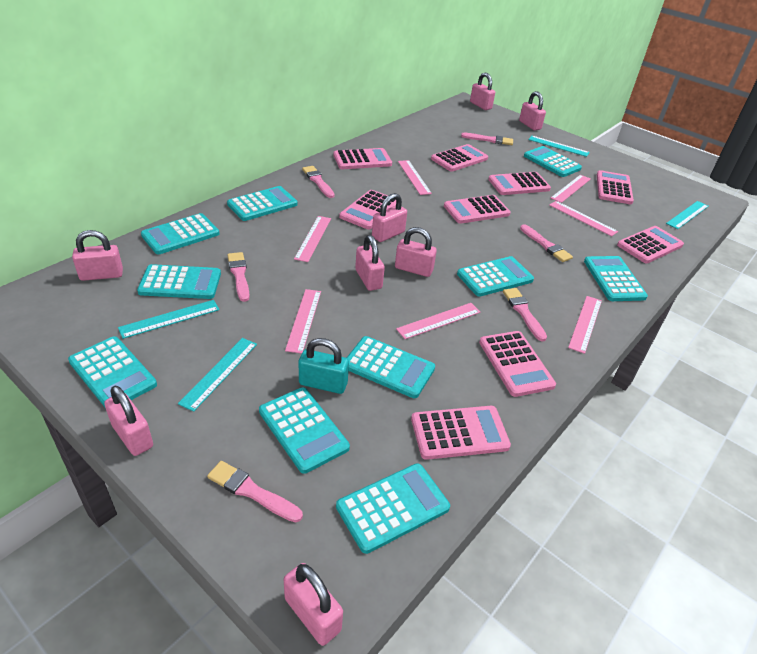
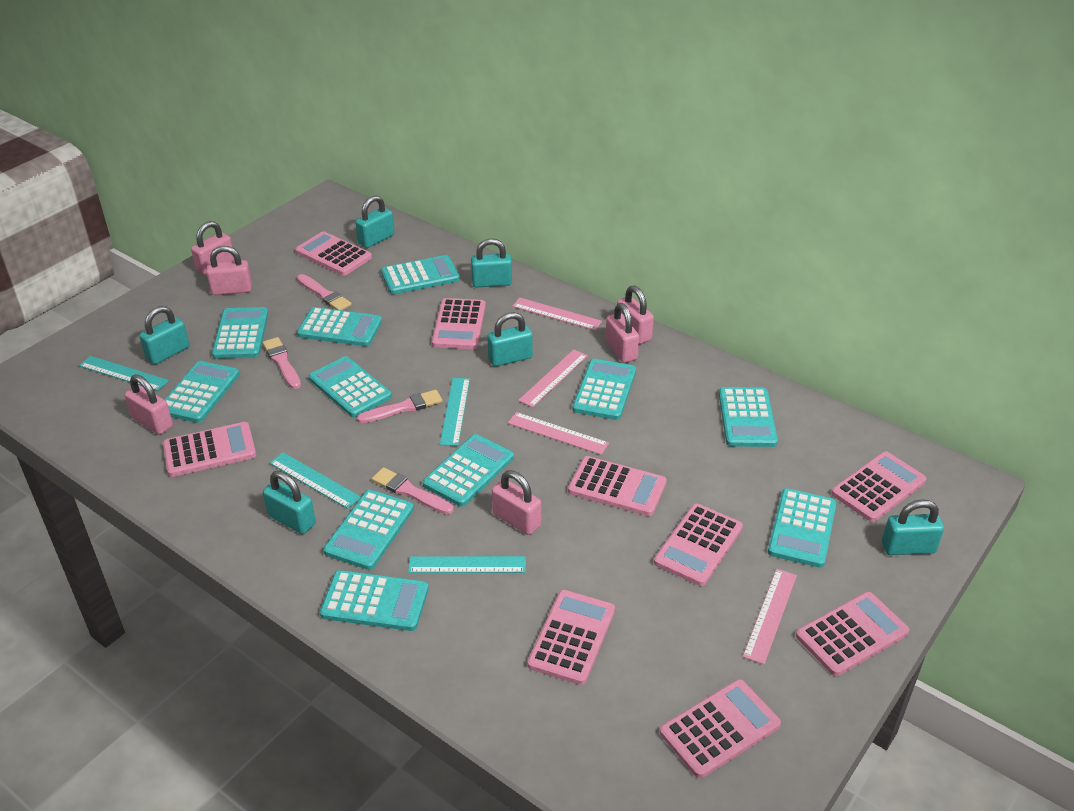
pink brush: [207,461,303,522] [227,252,250,302] [302,166,335,198] [461,133,513,145] [503,288,547,341] [520,224,573,262] = 6 -> [262,337,301,389] [297,274,352,310] [357,390,443,423] [372,467,453,514] = 4
pink padlock: [72,230,123,281] [104,386,153,456] [284,563,343,646] [355,235,385,291] [372,193,407,242] [395,227,437,277] [470,73,495,110] [519,91,546,130] = 8 -> [125,374,173,435] [191,221,234,276] [206,246,252,295] [492,470,541,535] [605,303,639,363] [617,286,654,344] = 6
pink ruler: [285,289,321,354] [294,216,331,262] [396,303,480,339] [398,160,432,195] [549,201,618,236] [551,175,591,203] [568,296,602,354] = 7 -> [508,412,609,455] [512,298,602,330] [518,349,588,407] [743,569,797,664] = 4
turquoise calculator: [68,336,157,407] [137,264,221,299] [141,213,219,254] [227,186,298,221] [259,387,350,474] [336,463,450,554] [347,336,435,398] [457,256,534,297] [524,146,582,177] [584,256,648,301] = 10 -> [165,361,240,423] [212,307,268,359] [297,307,382,346] [309,356,392,417] [320,570,429,631] [323,490,414,570] [381,255,460,294] [423,434,514,507] [572,359,636,420] [719,387,778,447] [768,488,837,568] = 11
turquoise padlock: [299,338,349,394] = 1 -> [139,306,189,364] [263,471,316,534] [355,195,394,248] [471,238,512,287] [487,312,533,366] [882,499,944,555] = 6

